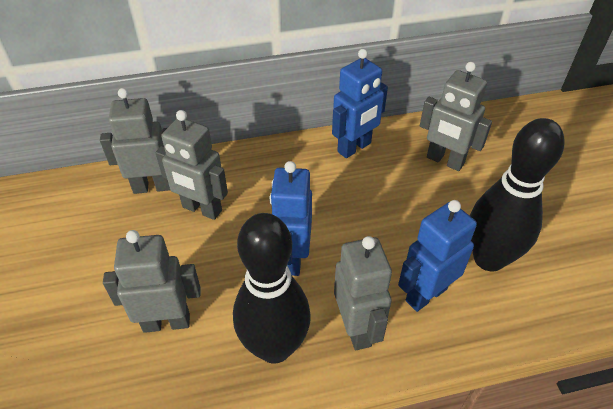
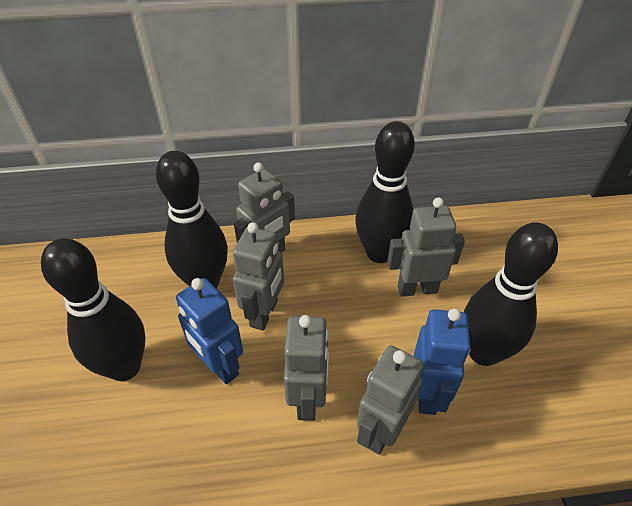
black bowling pin: [233,213,311,364] [470,118,564,271] = 2 -> [41,238,145,381] [156,151,228,288] [355,121,415,263] [464,222,558,366] = 4
blue robot: [269,161,312,276] [332,49,388,158] [398,200,477,312] = 3 -> [176,278,243,384] [414,308,471,415] = 2

